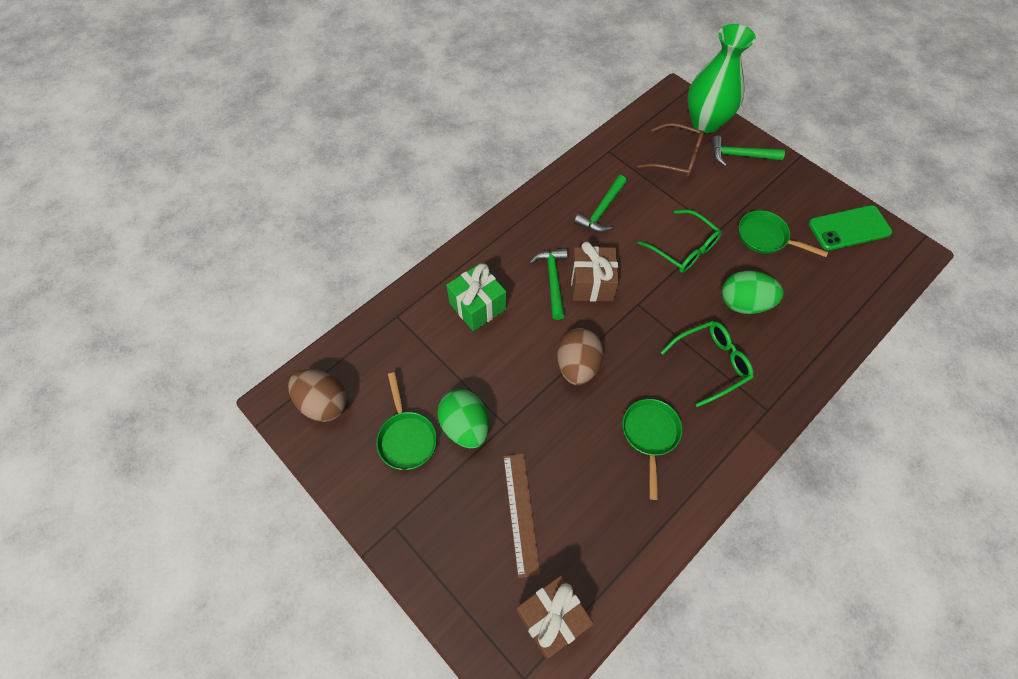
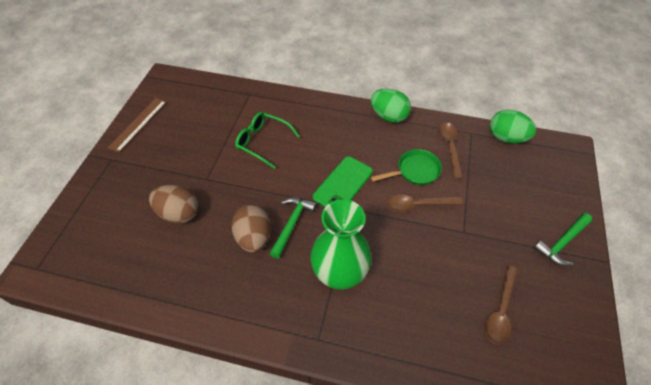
brown gift: [517,575,594,658] [571,242,619,302] = 2 -> none = 0
brown glasses: [637,123,704,178] = 1 -> none = 0
brown spoon: none = 0 -> [387,195,462,212] [439,122,463,179] [485,266,517,345] = 3
green gift: [446,263,506,331] = 1 -> none = 0
green glasses: [637,210,722,273] [660,321,754,407] = 2 -> [235,112,300,169] = 1
green hammer: [529,248,568,320] [574,175,627,233] [711,135,785,166] = 3 -> [270,197,317,258] [534,213,592,266] = 2
green pan: [376,372,437,470] [622,399,682,500] [738,210,828,257] = 3 -> [371,149,442,185] = 1

